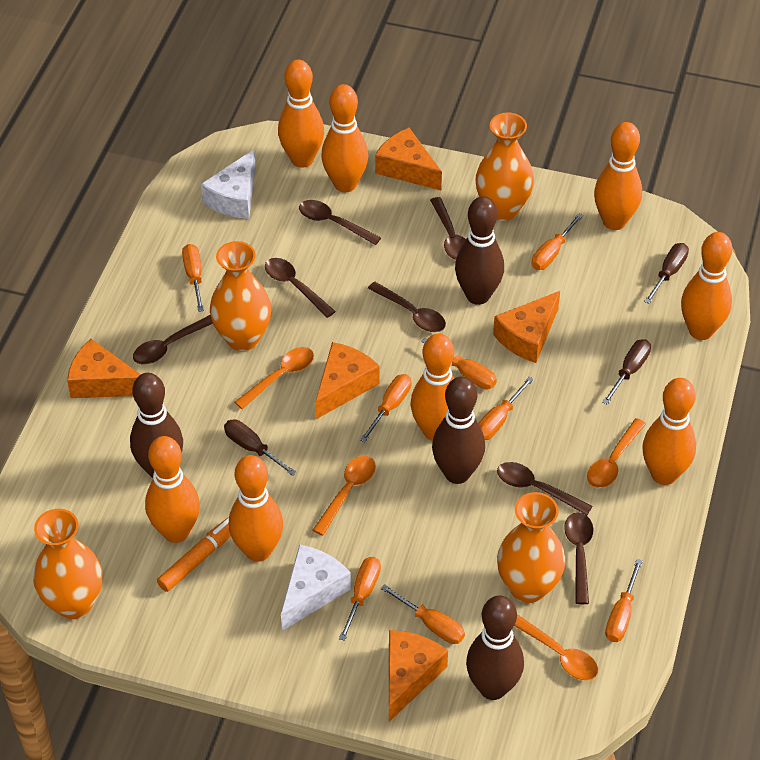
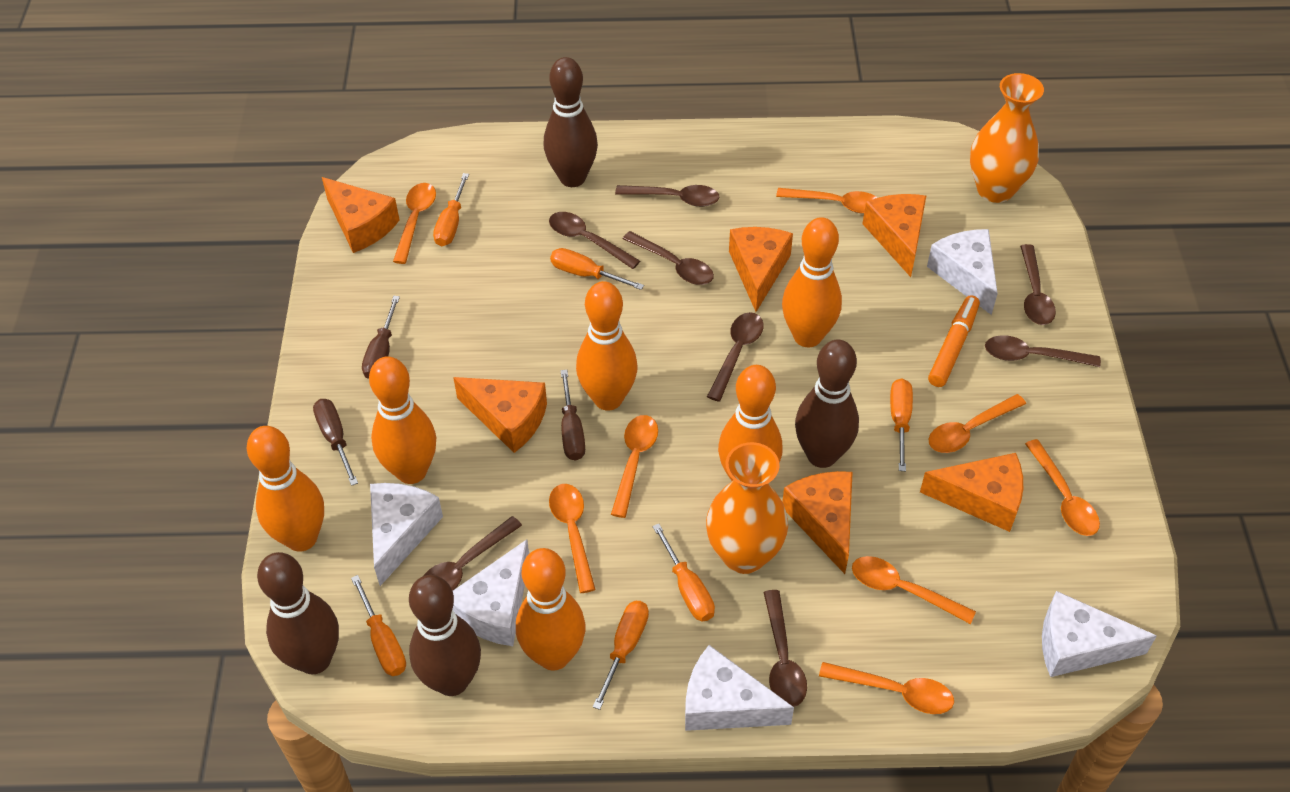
brown spoon: [133,315,213,364] [265,258,336,318] [299,200,381,245] [368,281,446,332] [430,197,466,260] [497,462,593,515] [564,512,594,604] = 7 -> [423,516,522,591] [549,212,640,269] [615,185,719,207] [623,231,714,285] [707,312,764,402] [764,590,807,707] [985,335,1101,367] [1020,244,1056,325] = 8
orange bowling pin: [145,436,200,543] [229,455,283,562] [278,60,324,168] [321,84,368,192] [411,333,454,441] [594,122,642,230] [642,378,696,485] [681,232,732,340] = 8 -> [247,426,324,552] [369,356,436,484] [516,548,586,670] [576,281,638,411] [718,365,782,481] [782,217,842,348] = 6
orange cheese: [67,339,141,398] [316,342,380,419] [375,128,442,190] [389,630,448,722] [493,291,560,363] = 5 -> [322,177,400,253] [453,377,547,453] [729,227,793,312] [782,471,853,574] [863,194,926,277] [920,453,1023,532] = 6
orange screwdriver: [182,244,204,312] [339,557,381,641] [360,374,412,442] [381,584,465,644] [421,338,497,389] [478,377,534,440] [531,213,583,270] [605,559,643,642] = 8 -> [351,575,406,676] [433,173,469,246] [550,248,644,290] [593,601,649,710] [652,524,715,621] [890,379,913,471] = 6
orange spoon: [235,347,314,409] [313,456,376,536] [514,614,598,680] [587,418,646,488] = 4 -> [393,183,436,264] [549,484,596,593] [611,415,658,518] [776,188,877,214] [819,662,954,714] [852,556,976,624] [929,394,1026,453] [1025,439,1100,536] = 8
orange vase: [33,509,102,619] [210,241,271,351] [476,112,534,221] [497,492,566,603] = 4 -> [706,442,788,574] [970,73,1044,203] = 2
white cheese: [201,149,256,219] [281,544,351,631] = 2 -> [370,483,443,586] [452,539,529,646] [685,645,794,731] [927,229,998,315] [1042,591,1157,677] = 5

